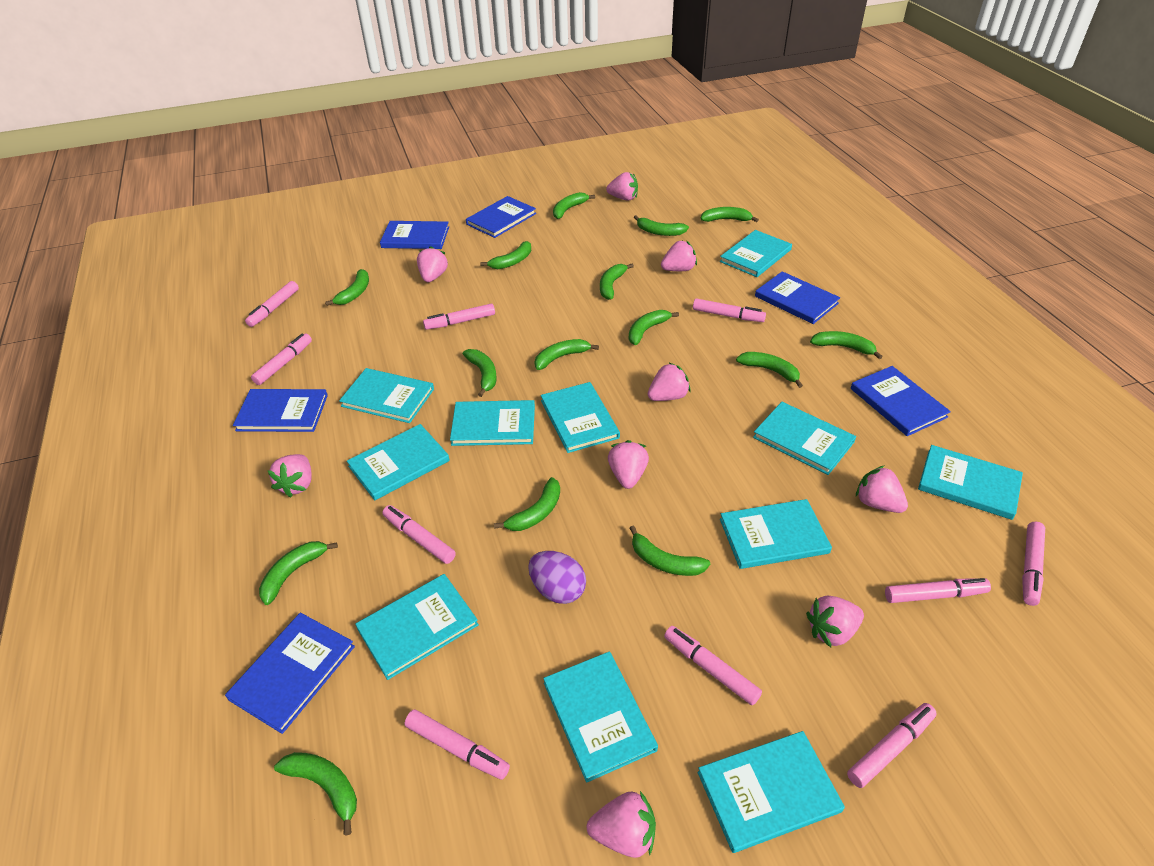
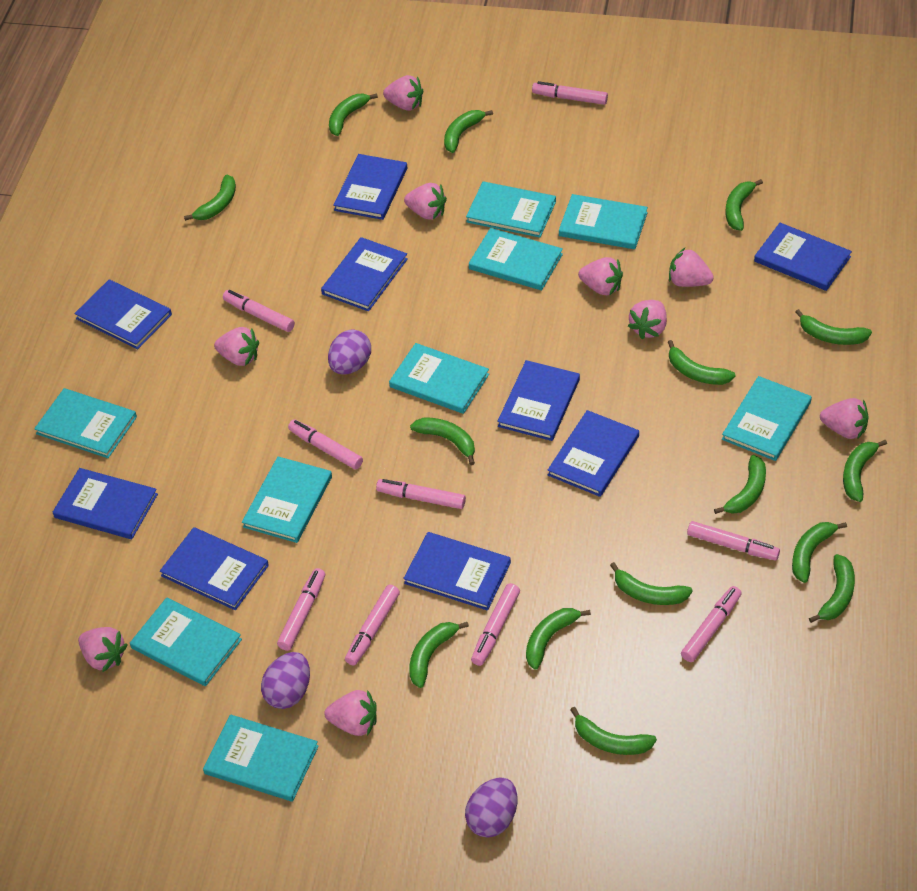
blue book: [225,613,355,734] [233,389,328,432] [380,221,449,249] [466,196,536,238] [755,271,840,324] [851,366,951,436] = 6 -> [52,468,158,539] [74,279,172,349] [160,527,269,610] [321,237,408,311] [333,154,407,220] [403,532,511,610] [497,360,580,441] [548,410,639,497] [754,223,852,291] = 9
pink marker: [245,281,299,327] [251,333,312,385] [382,505,456,564] [404,709,510,780] [423,304,495,330] [664,626,762,705] [693,298,766,322] [847,703,937,788] [885,578,991,603] [1022,522,1045,606] = 10 -> [223,290,295,332] [277,568,325,651] [288,419,363,470] [345,585,400,666] [376,479,466,509] [471,583,520,666] [532,81,608,105] [681,586,742,662] [687,521,780,561] = 9
purple egg: [528,551,586,604] = 1 -> [261,652,310,709] [328,329,371,375] [465,777,517,838] = 3
turquoise book: [339,368,434,423] [347,424,450,500] [355,574,479,680] [450,400,535,446] [541,382,620,453] [543,652,658,782] [698,731,845,853] [720,230,792,277] [720,499,832,569] [753,402,856,475] [918,445,1023,520] = 11 -> [34,388,137,458] [130,597,242,686] [203,714,319,802] [242,457,332,543] [389,343,489,414] [466,181,556,238] [469,228,563,291] [559,194,648,249] [722,376,812,461] = 9

